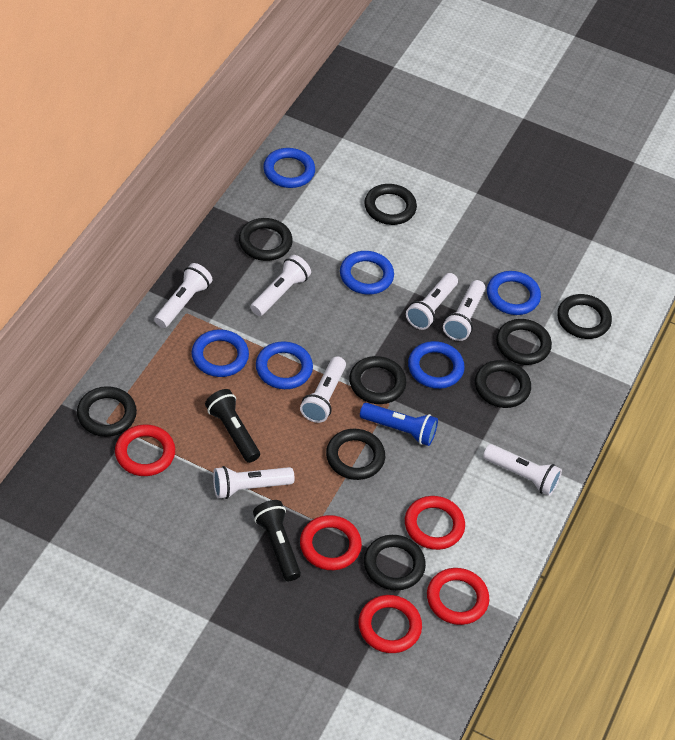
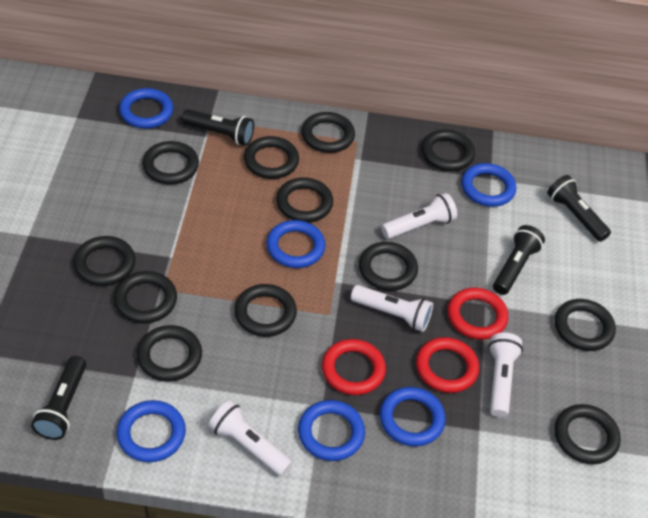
black flashlight: [205,389,260,463] [253,500,301,581] = 2 -> [31,356,86,440] [182,109,254,146] [493,225,545,295] [547,175,611,242] = 4
black ring: [77,386,137,437] [239,218,293,261] [326,429,385,480] [349,356,406,404] [364,184,417,225] [364,535,426,591] [475,360,531,408] [496,319,552,365] [557,294,612,339] = 9 -> [73,236,135,286] [114,271,177,324] [137,325,202,381] [142,141,199,184] [234,284,297,337] [244,136,299,179] [276,177,333,223] [301,112,355,153] [359,242,418,291] [421,130,475,171] [554,404,621,464] [555,299,616,351] = 12
blue flashlight: [360,403,438,446] = 1 -> none = 0
red ring: [115,424,175,476] [300,515,362,570] [359,595,422,653] [405,496,465,550] [427,568,489,625] = 5 -> [322,339,386,395] [416,337,479,393] [447,288,508,340] = 3
white flashlight: [154,263,213,328] [213,466,295,499] [250,255,311,316] [300,356,346,423] [406,273,458,330] [443,280,485,341] [483,444,562,496] = 7 -> [209,400,292,476] [351,285,433,332] [381,193,457,239] [488,333,523,417] = 4

